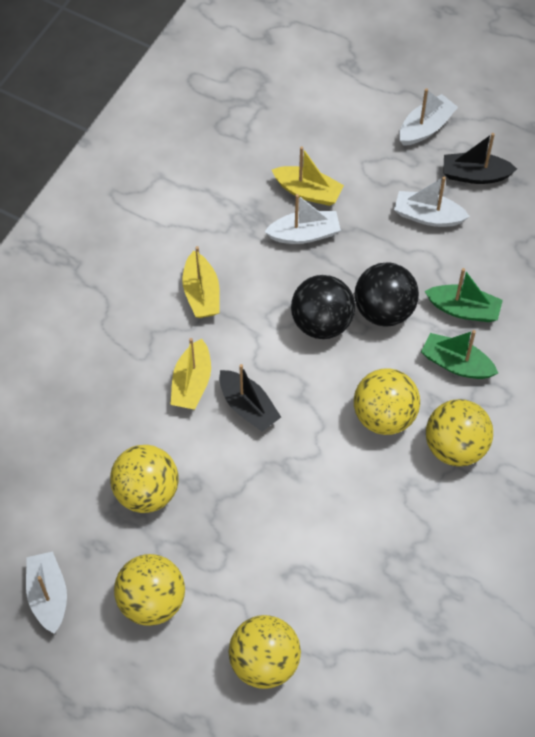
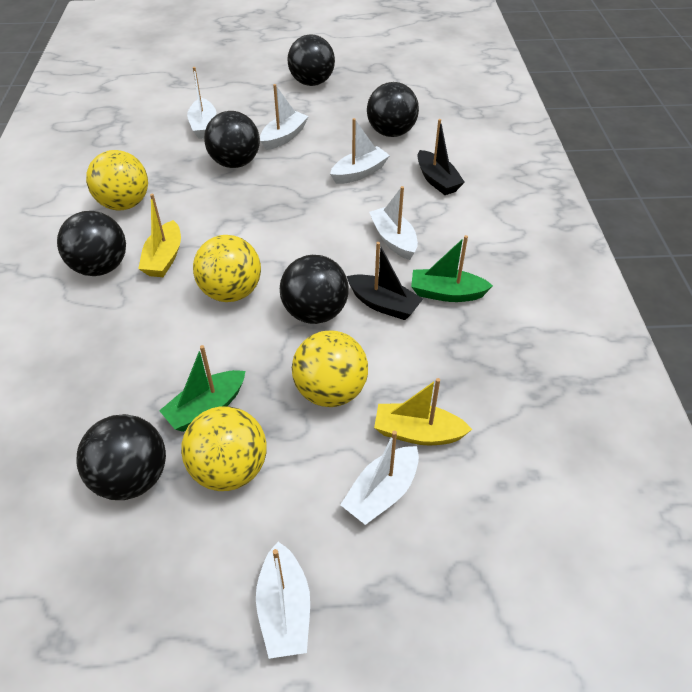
black ball: [291,275,355,339] [355,262,419,326] = 2 -> [57,211,126,276] [76,414,166,500] [204,111,260,168] [280,255,349,324] [287,34,335,86] [367,82,419,137] = 6
white boat: [26,551,67,633] [265,194,341,244] [394,176,470,227] [399,88,458,146] = 4 -> [187,67,216,139] [256,542,310,659] [260,84,309,150] [330,118,390,184] [340,431,419,525] [369,186,418,260] = 6
yellow ball: [110,445,179,513] [114,554,185,626] [228,615,301,689] [354,368,420,435] [426,399,493,466] = 5 -> [86,150,148,210] [181,406,267,491] [193,235,261,302] [292,330,368,407] = 4
yellow boat: [170,338,211,410] [182,246,220,318] [272,146,344,206] = 3 -> [138,194,181,277] [374,378,472,445] = 2

